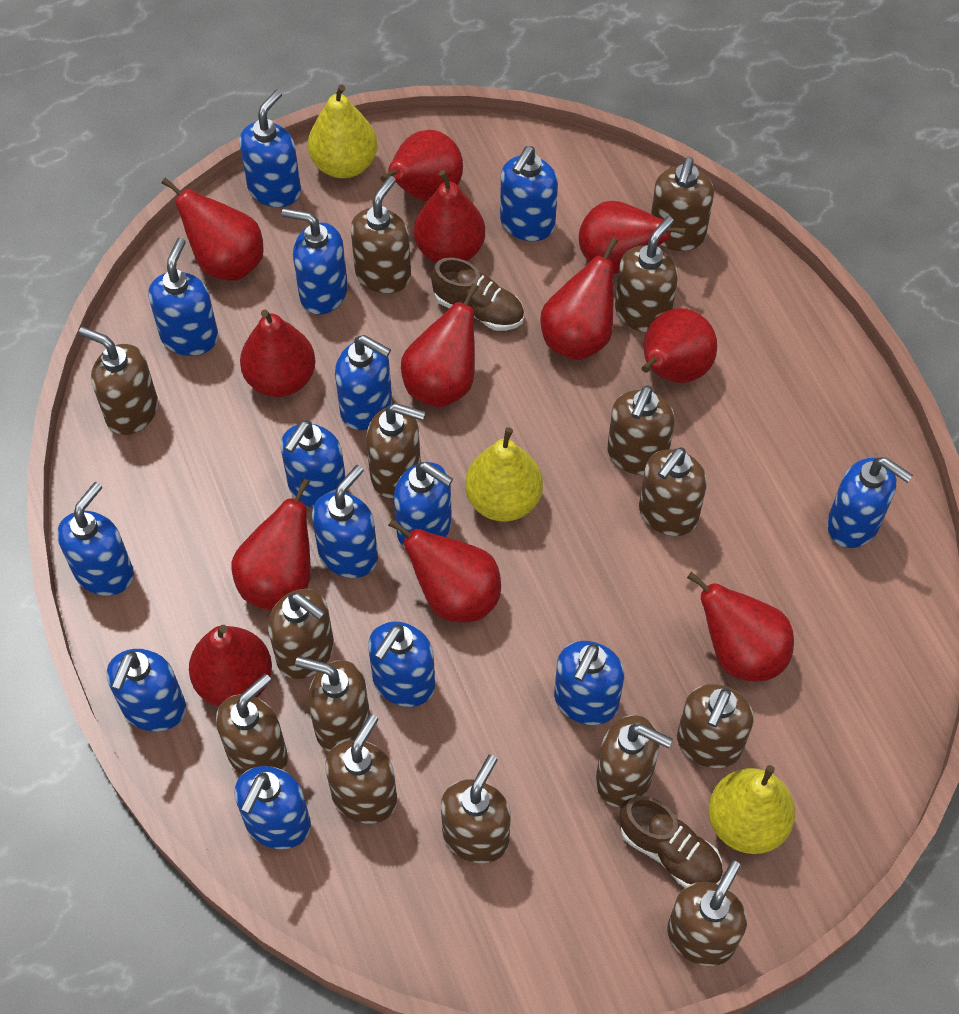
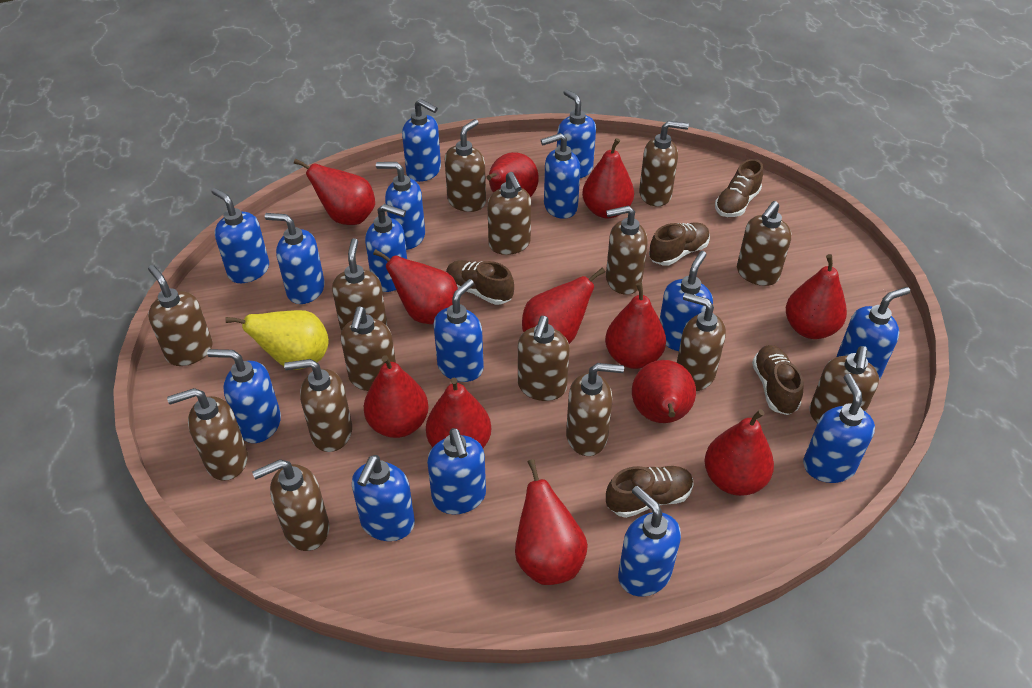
blue soap dispenser: [57,482,134,596] [107,649,186,732] [148,238,219,356] [234,766,311,849] [239,89,301,207] [281,420,347,508] [282,208,348,315] [312,465,378,578] [335,335,392,430] [368,622,435,707] [394,462,453,548] [500,146,558,241] [554,641,624,725] [827,457,913,548] = 14 -> [207,349,281,443] [211,188,269,283] [265,213,325,304] [352,455,415,541] [365,204,407,292] [376,162,425,250] [402,99,441,182] [427,428,486,514] [434,279,484,382] [541,133,580,219] [557,89,596,178] [618,486,681,597] [660,251,713,351] [803,374,875,483] [837,287,910,380] = 15
brown shoe: [431,257,524,331] [620,796,723,888] = 2 -> [446,260,514,305] [606,466,694,518] [649,222,710,266] [715,159,763,217] [752,345,803,415] = 5
yellow pear: [308,85,378,178] [465,427,543,522] [709,765,795,854] = 3 -> [226,310,329,370] = 1

